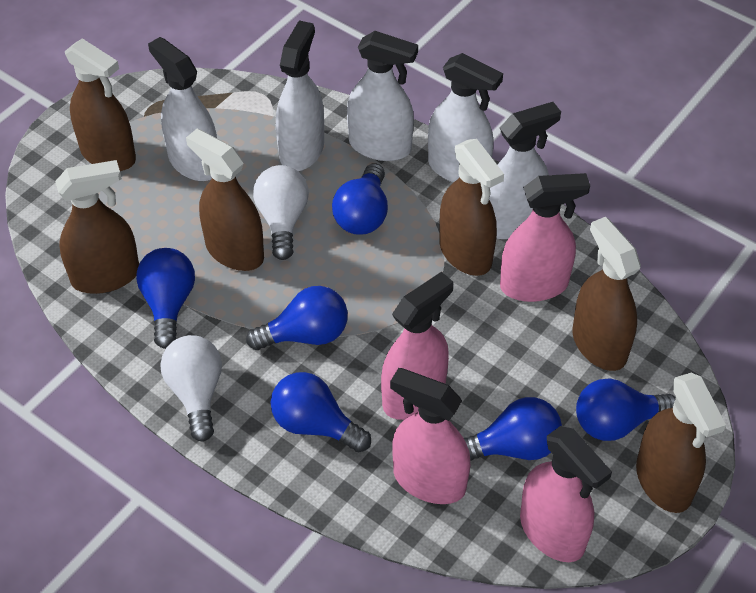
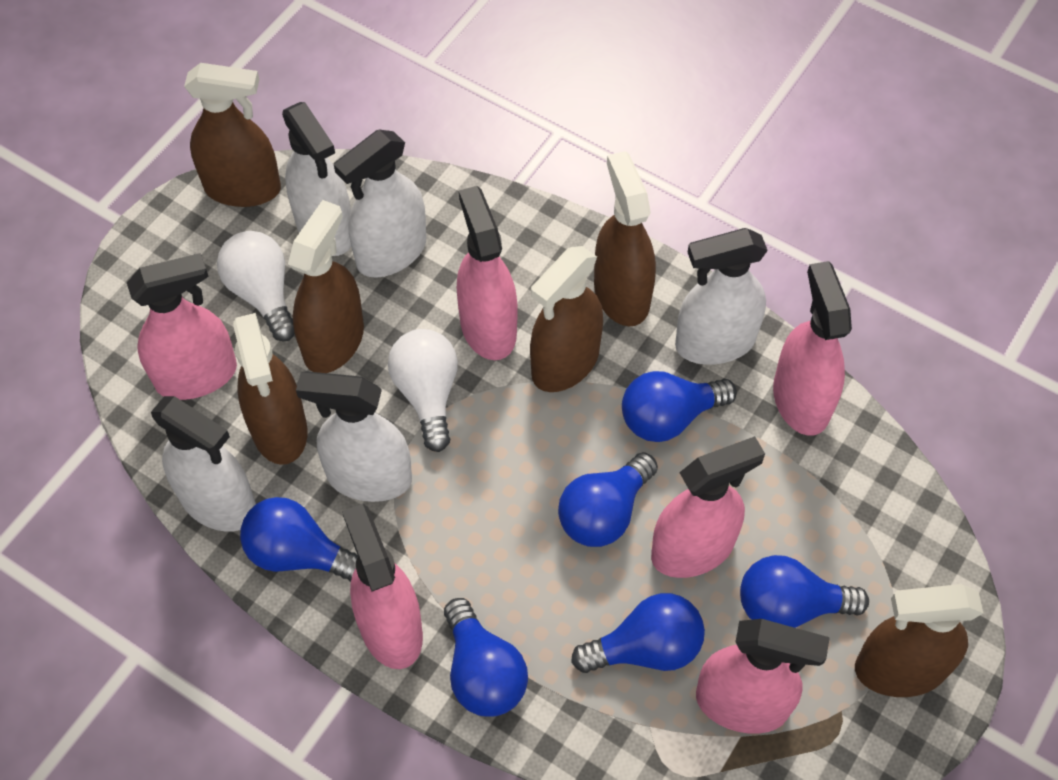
pink spray bottle: [381,272,453,420] [390,368,470,504] [500,173,590,302] [520,426,612,562] = 4 -> [127,253,237,400] [342,504,423,669] [457,186,518,360] [651,436,765,578] [696,619,830,734] [773,261,852,436] = 6

